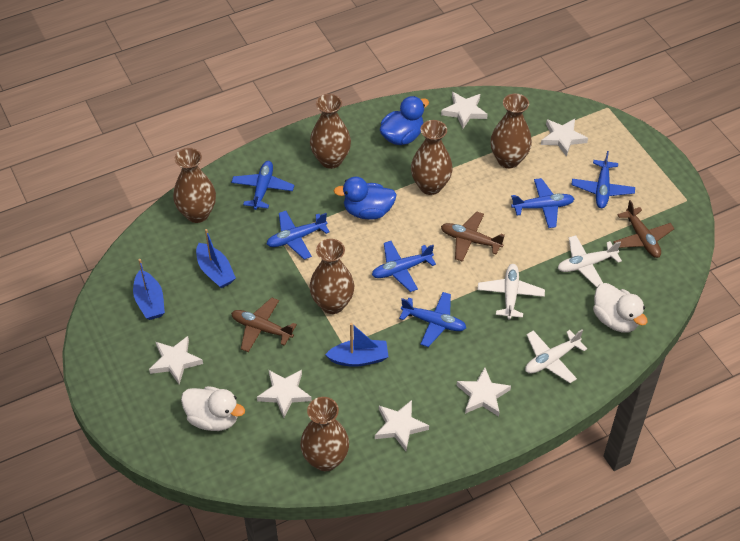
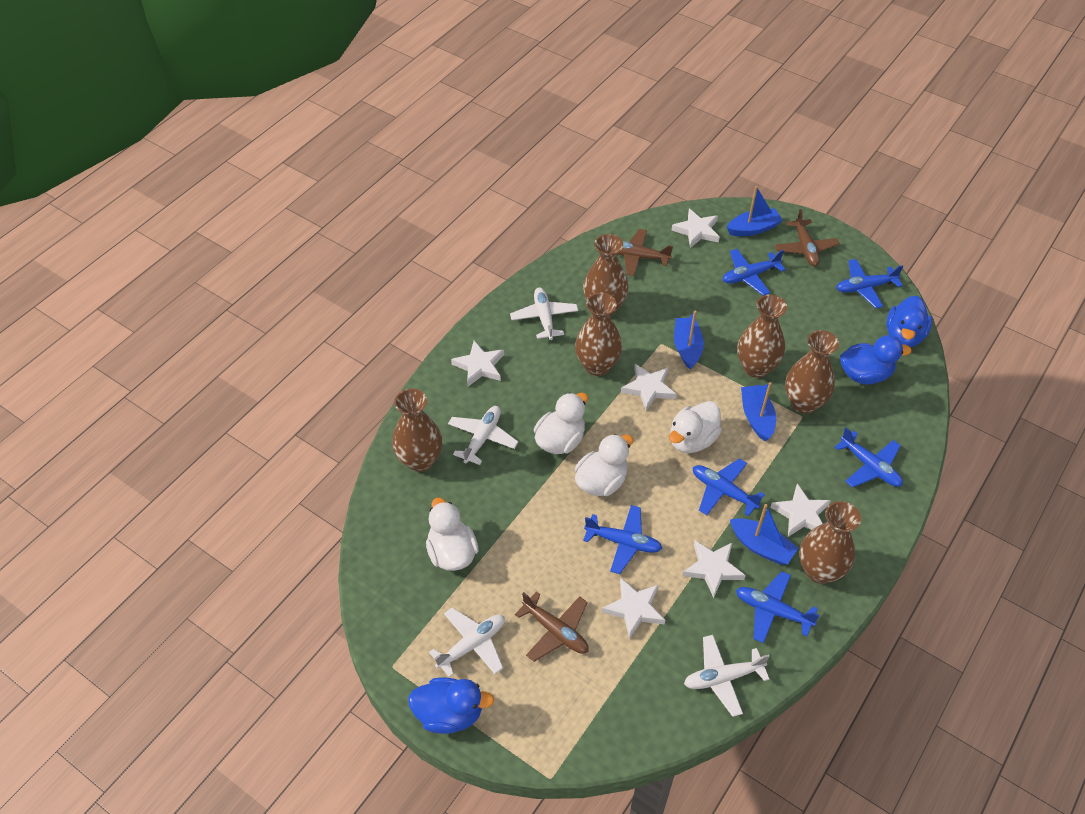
blue boat: [133,259,165,320] [196,229,236,288] [325,323,389,367] = 3 -> [674,311,704,370] [727,186,783,236] [730,504,798,565] [741,382,776,441] = 4
blue duck: [334,177,397,220] [380,96,429,145] = 2 -> [408,678,494,734] [840,335,912,384] [886,296,932,347] = 3
white duck: [181,386,245,431] [593,283,648,333] = 2 -> [426,498,479,571] [534,393,588,454] [575,434,633,496] [669,401,722,453] = 4
white plane: [477,264,545,319] [525,330,587,383] [558,235,622,287] = 3 -> [429,608,505,677] [448,406,518,465] [510,287,578,340] [684,635,770,717] = 4

